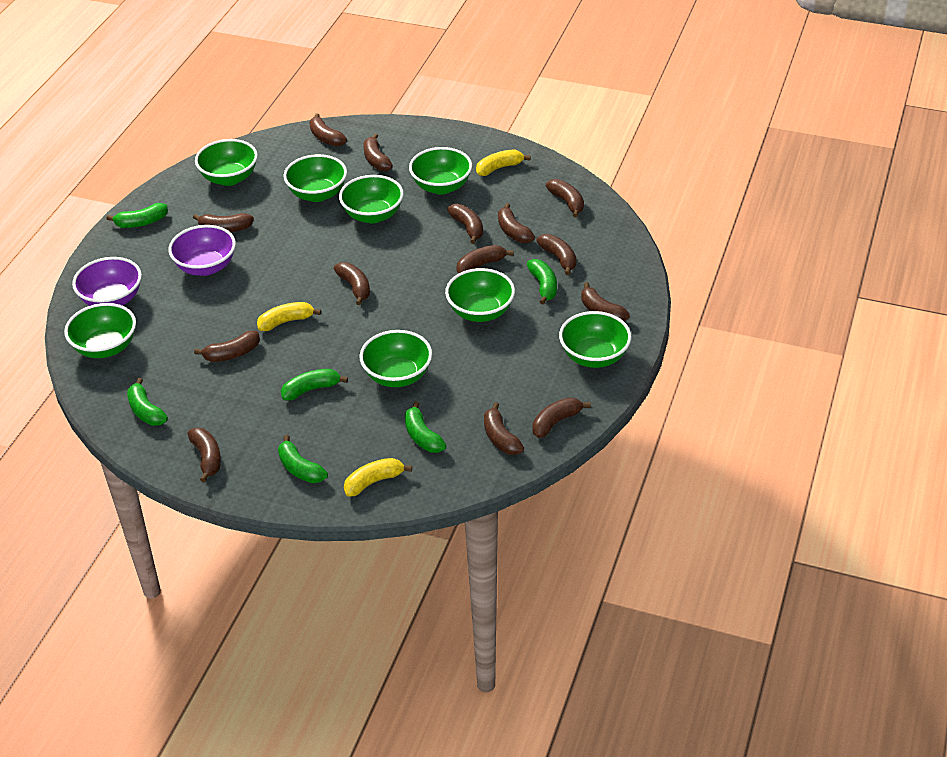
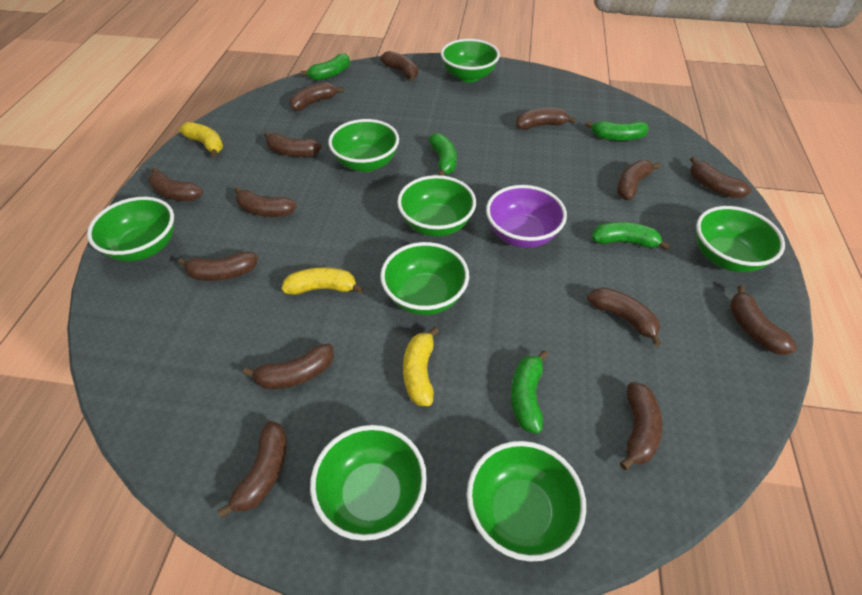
green banana: [107,203,168,228] [127,378,168,426] [278,435,328,483] [281,369,348,400] [405,401,447,453] [527,259,557,305] = 6 -> [301,54,350,80] [429,133,457,176] [511,350,549,434] [585,121,649,141] [592,222,670,250] = 5
purple bowl: [72,257,142,306] [168,225,236,276] = 2 -> [486,185,567,248] = 1

